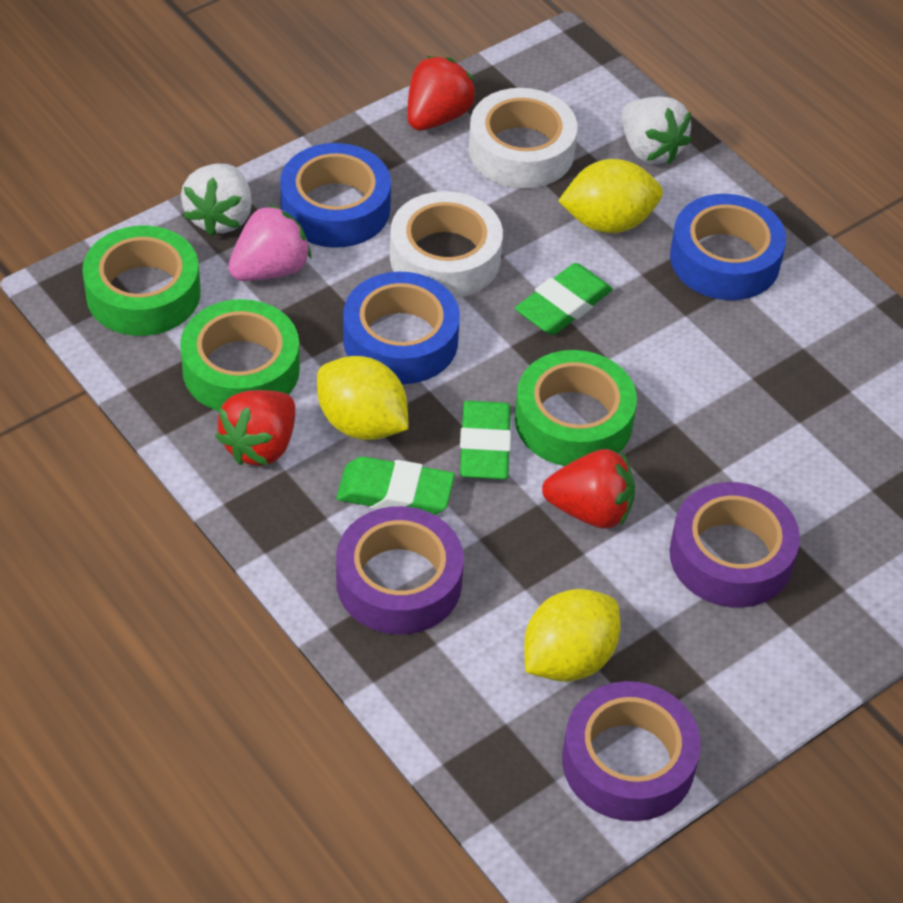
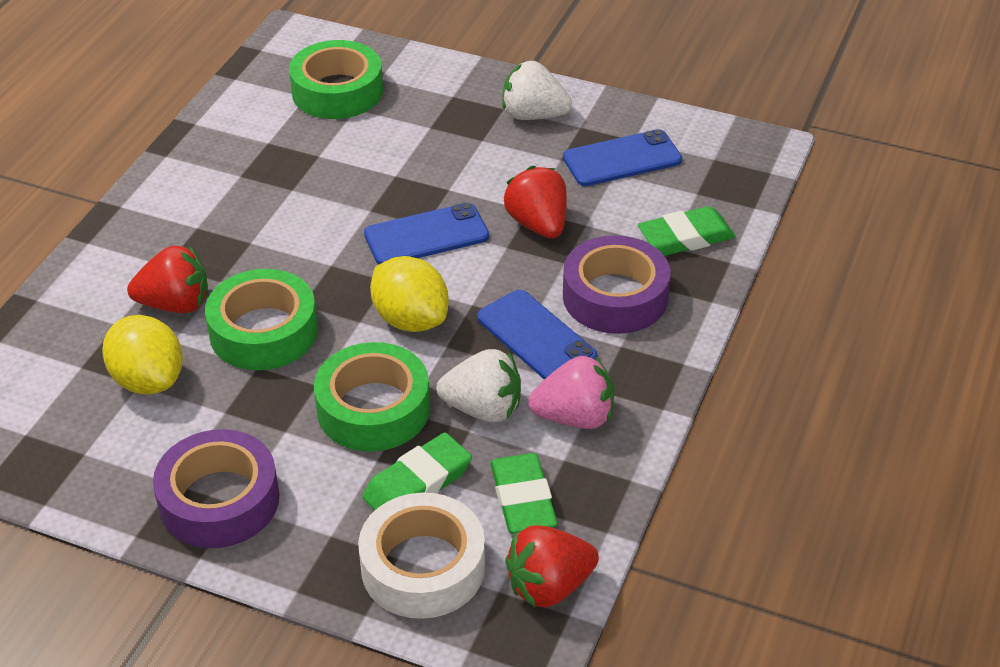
blue phone: none = 0 -> [364,203,489,264] [477,290,597,380] [563,129,682,186] = 3
blue tape: [280,143,391,248] [343,272,460,384] [670,194,786,300] = 3 -> none = 0
purple tape: [336,506,464,635] [562,681,701,821] [669,482,800,608] = 3 -> [153,429,279,548] [563,235,671,334] = 2
white tape: [390,191,503,298] [468,88,578,188] = 2 -> [358,493,485,619] = 1
yellow lemon: [317,356,408,440] [524,589,620,682] [558,159,663,233] = 3 -> [102,315,183,395] [370,256,449,332] = 2

